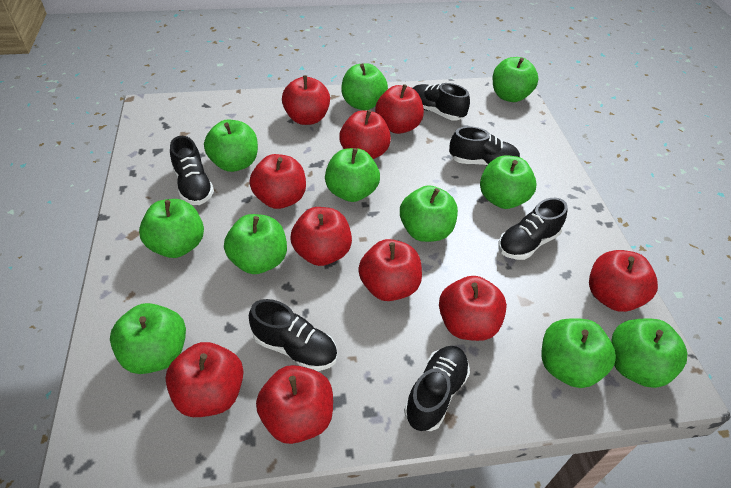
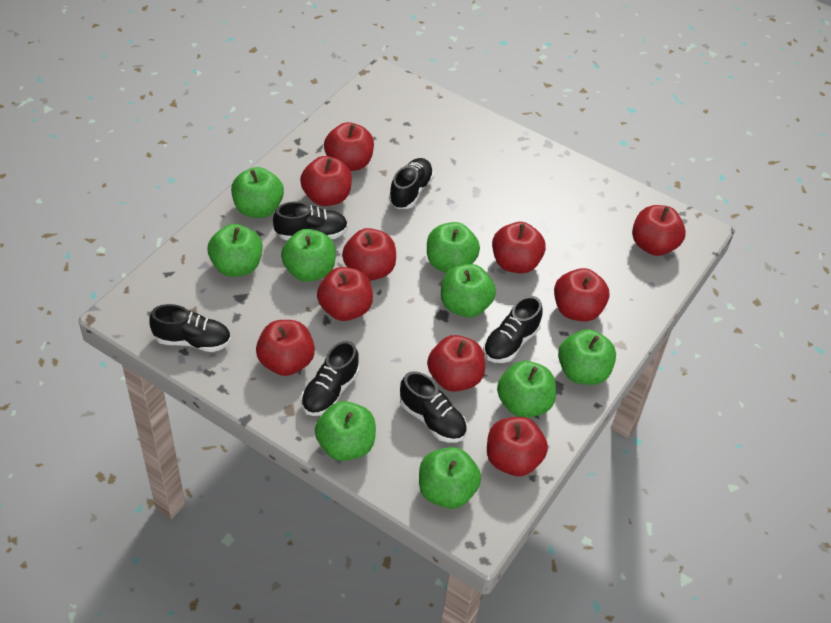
green apple: [110,303,186,374] [139,199,204,258] [204,119,258,172] [224,214,287,274] [325,148,380,202] [341,63,388,110] [400,185,458,242] [480,155,537,209] [493,57,538,102] [541,318,616,388] [611,318,687,388] = 11 -> [208,224,263,277] [231,167,284,218] [281,229,335,282] [315,401,376,461] [419,447,481,509] [427,222,480,273] [441,264,496,318] [497,361,556,418] [558,329,616,385] = 9

